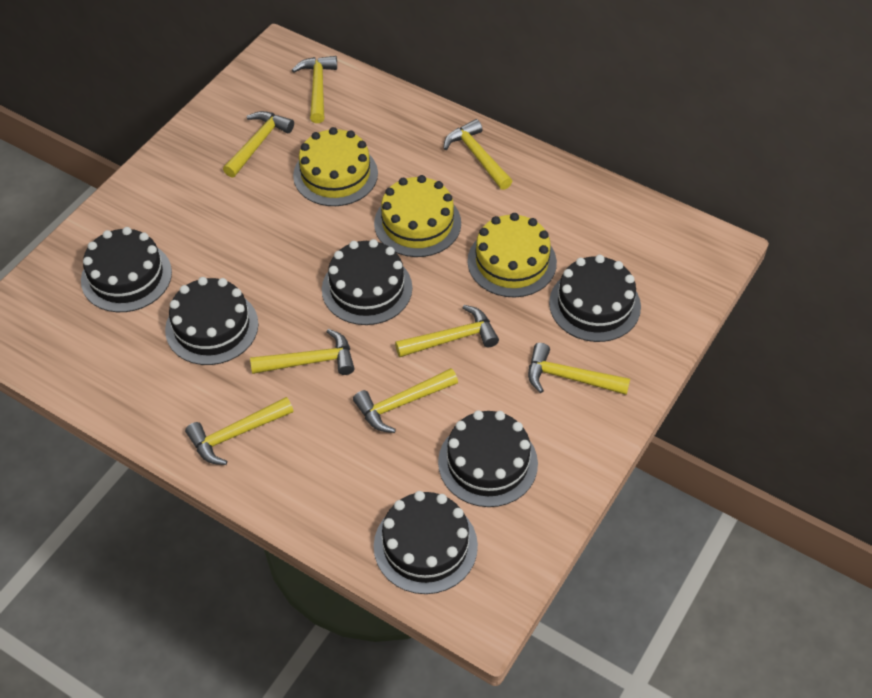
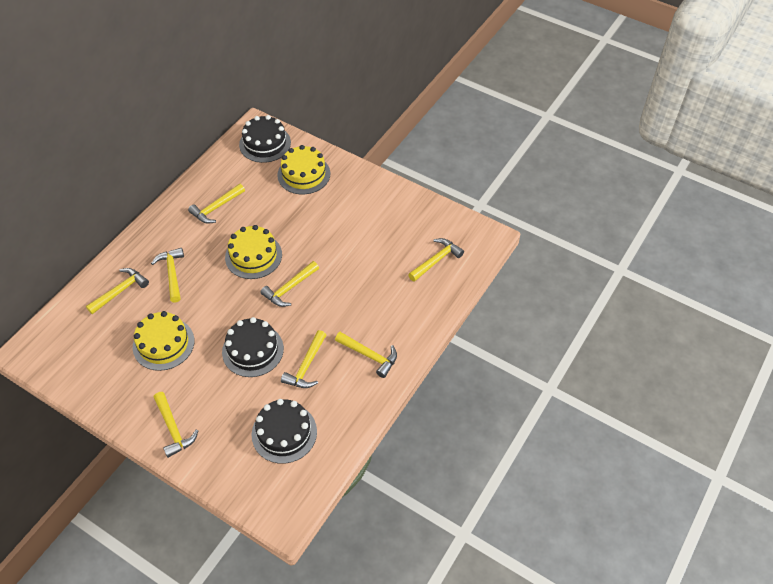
black cake: [81,227,172,312] [165,277,258,365] [322,239,412,325] [374,491,478,594] [438,410,538,507] [549,255,641,342] = 6 -> [222,317,284,377] [239,115,291,163] [252,399,317,464] = 3

